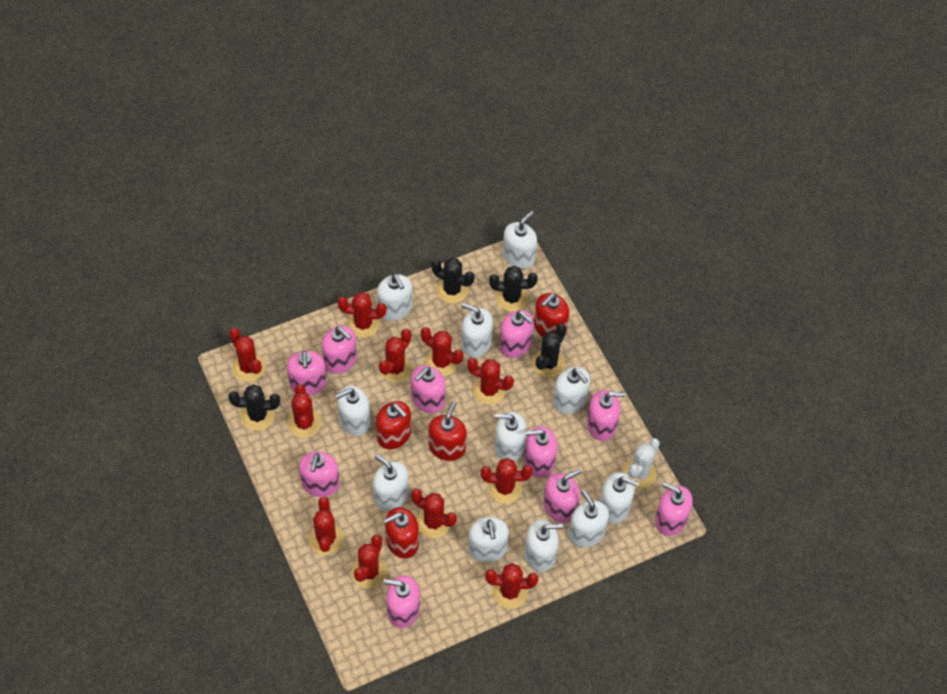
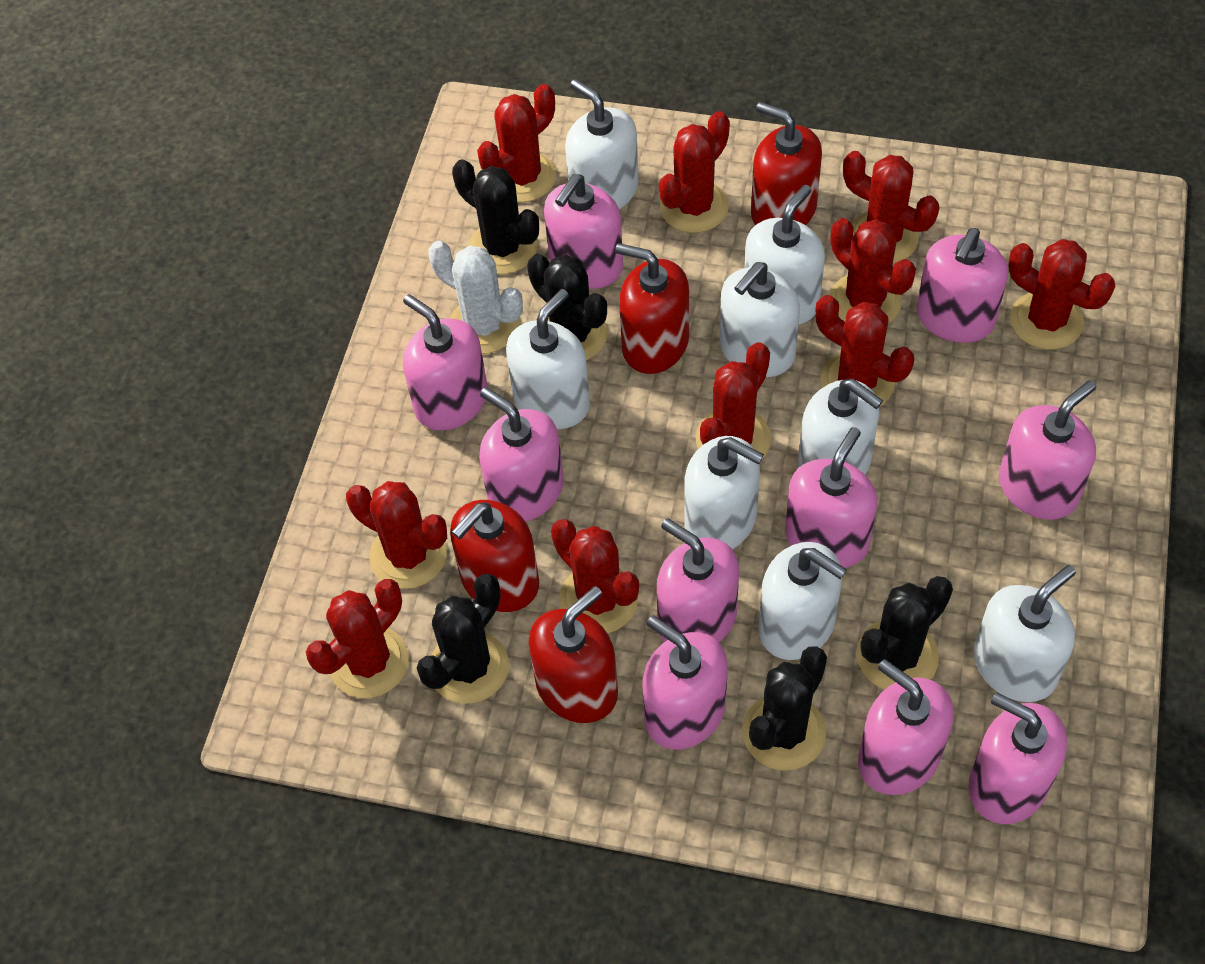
black cactus: [228,384,280,431] [431,258,474,304] [489,266,538,312] [532,324,566,378] = 4 -> [416,574,509,704] [452,160,539,274] [527,254,607,360] [742,646,827,771] [857,576,953,689] = 5
red cactus: [229,328,266,382] [287,384,321,438] [308,497,344,555] [337,292,386,338] [352,535,387,589] [379,329,412,383] [411,488,457,538] [421,327,463,376] [467,358,514,405] [481,458,533,504] [485,563,538,609] = 11 -> [306,579,409,698] [346,481,447,589] [477,84,556,202] [551,519,639,634] [659,111,730,233] [695,342,771,459] [816,295,914,406] [830,218,916,324] [843,151,939,264] [1008,239,1115,350] = 10
white soap dispenser: [335,386,370,436] [373,454,408,511] [377,274,412,321] [461,303,493,357] [468,517,509,562] [494,412,527,462] [503,211,537,269] [524,520,563,572] [553,367,590,414] [568,490,609,547] [600,472,640,524] = 11 -> [506,289,590,429] [565,79,639,209] [684,436,764,549] [720,262,800,377] [745,185,825,325] [758,542,847,660] [798,379,883,474] [973,565,1076,702] = 8

